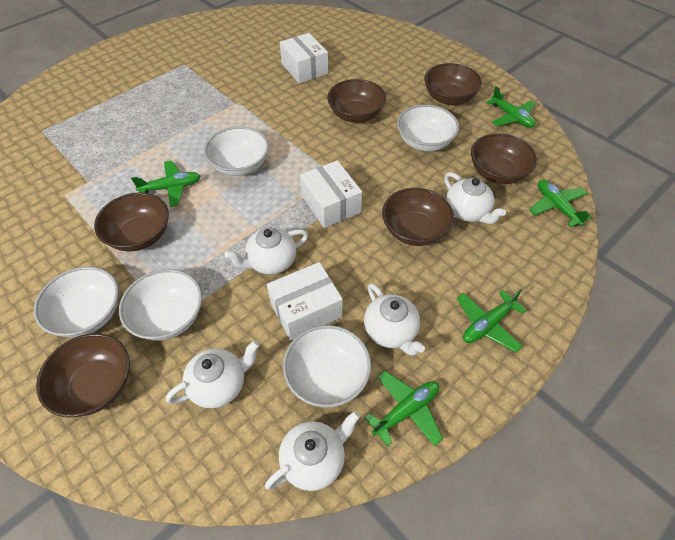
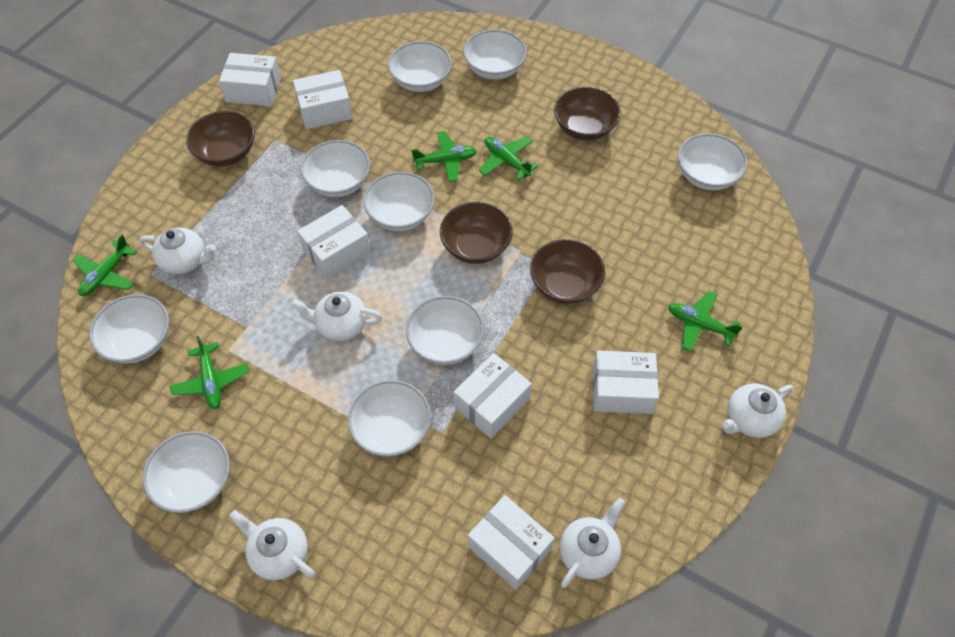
brown bowl: [36,333,130,417] [94,193,169,252] [327,79,386,123] [382,188,454,246] [424,63,482,105] [471,133,537,184] = 6 -> [186,111,255,166] [440,202,513,264] [530,239,605,304] [554,87,621,141] = 4
white bowl: [34,266,119,338] [119,269,202,340] [204,126,269,176] [283,325,371,408] [397,105,459,151] = 5 -> [89,294,169,364] [143,431,230,513] [301,140,370,197] [348,380,431,457] [363,172,435,231] [388,41,452,92] [406,296,484,365] [463,30,527,80] [678,133,748,190] = 9
white box: [267,262,343,341] [280,33,328,83] [300,160,362,228] = 3 -> [219,53,281,106] [293,70,353,129] [297,205,371,279] [453,353,532,438] [468,495,555,590] [593,351,659,414] = 6

